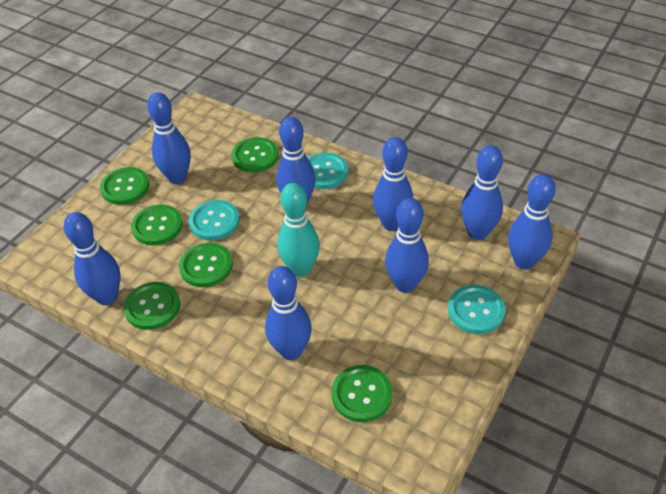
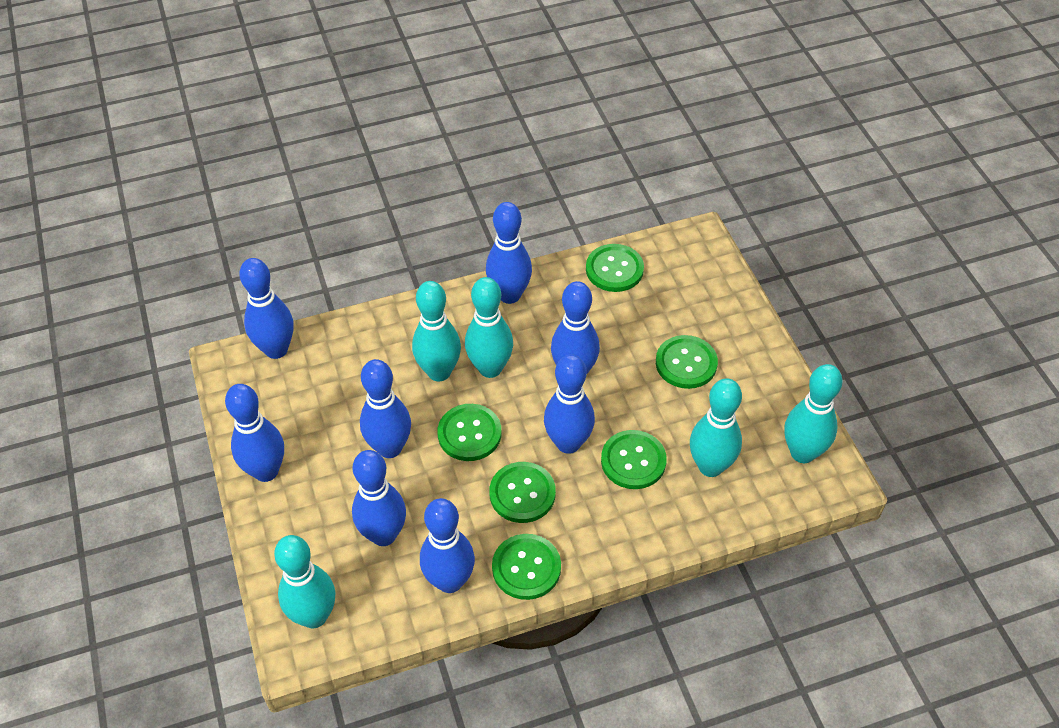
turquoise bowling pin: [277,183,320,277] = 1 -> [274,535,335,628] [412,281,461,381] [465,277,513,378] [690,378,742,477] [784,364,843,463] = 5
turquoise button: [189,200,240,241] [308,153,348,189] [448,285,506,334] = 3 -> none = 0

